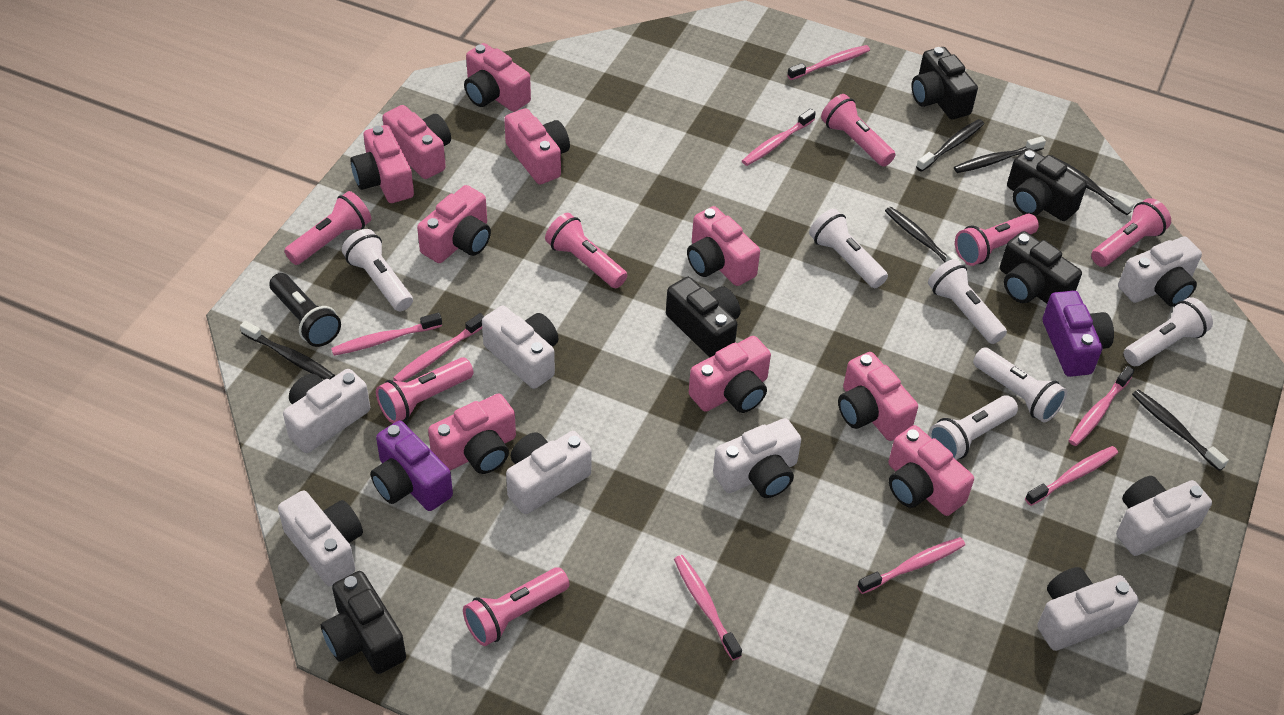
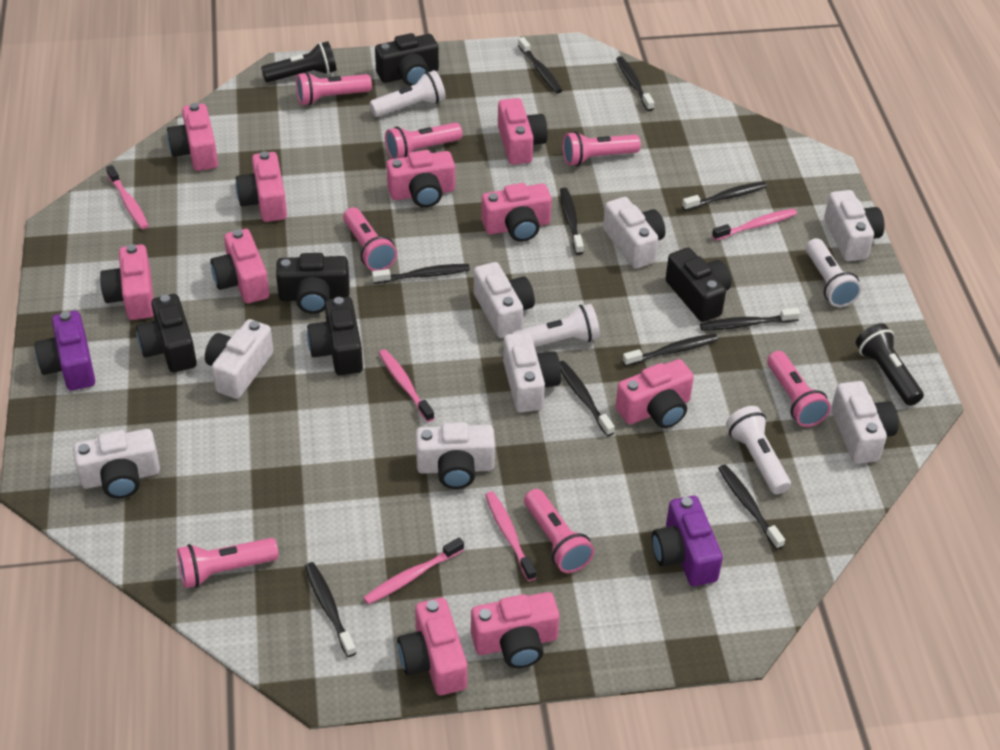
black flashlight: [269,273,341,347] = 1 -> [261,41,336,82] [856,323,924,406] = 2
black toothbrush: [240,321,335,380] [885,207,965,266] [916,119,984,172] [954,136,1046,173] [1051,155,1134,215] [1132,389,1229,471] = 6 -> [305,562,356,657] [372,264,470,284] [518,37,562,93] [560,188,584,255] [560,361,615,436] [616,56,654,111] [623,334,718,366] [682,181,767,211] [700,308,800,330] [718,465,785,550] = 10
pink toothbrush: [331,313,442,356] [393,313,484,382] [674,555,742,660] [742,109,816,166] [787,45,870,80] [857,537,965,594] [1025,446,1118,506] [1068,366,1134,446] = 8 -> [106,165,149,229] [363,537,464,604] [379,349,434,422] [485,491,536,581] [712,209,797,241] = 5
white flashlight: [342,229,413,311] [809,209,888,288] [928,259,1007,344] [929,395,1018,460] [973,347,1067,423] [1124,297,1213,366] = 6 -> [370,70,446,117] [512,304,600,347] [726,406,791,494] [806,238,862,307] = 4

